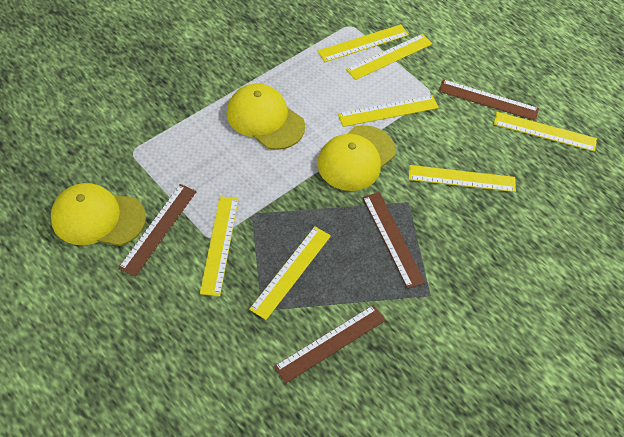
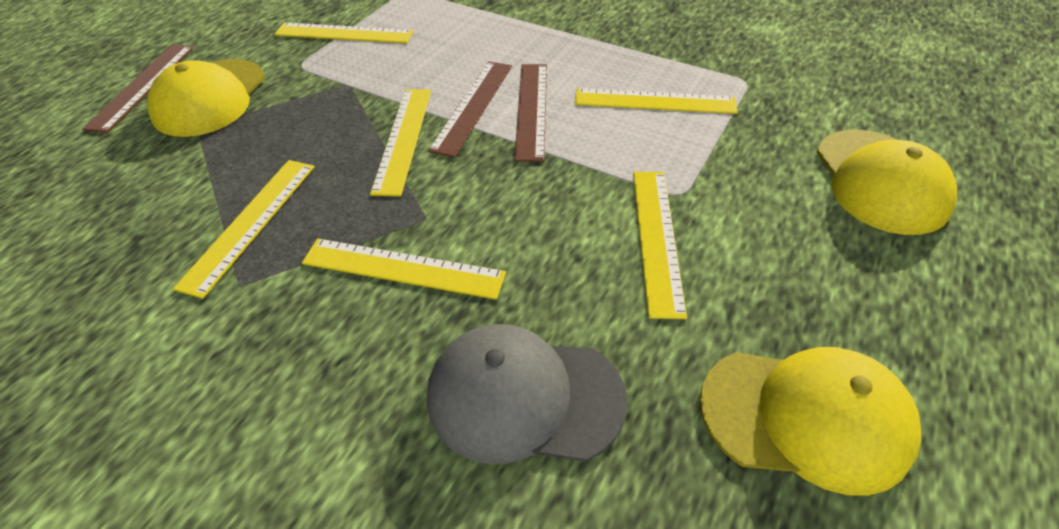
brown ruler: [118,184,197,277] [274,305,386,383] [362,192,426,289] [439,79,539,121] = 4 -> [83,45,194,133] [428,61,512,157] [514,64,547,161] = 3
grey cap: none = 0 -> [427,324,627,464] = 1
yellow ruler: [200,196,239,297] [249,227,331,320] [318,24,409,62] [338,95,439,127] [346,34,433,80] [409,165,516,192] [494,112,597,152] = 7 -> [173,160,315,299] [275,23,413,44] [302,238,506,300] [370,89,431,196] [575,88,738,114] [633,172,687,319] = 6

